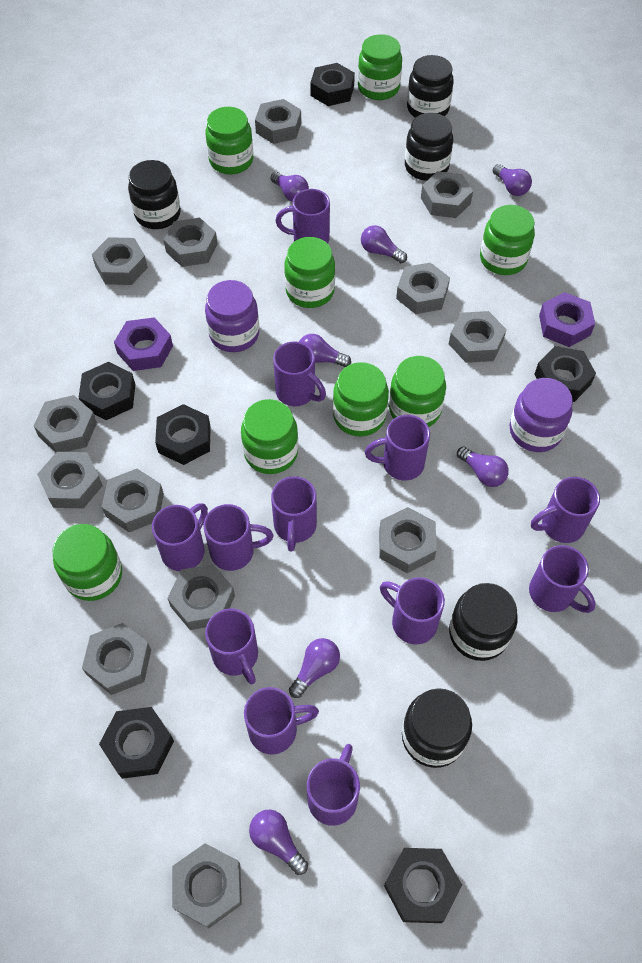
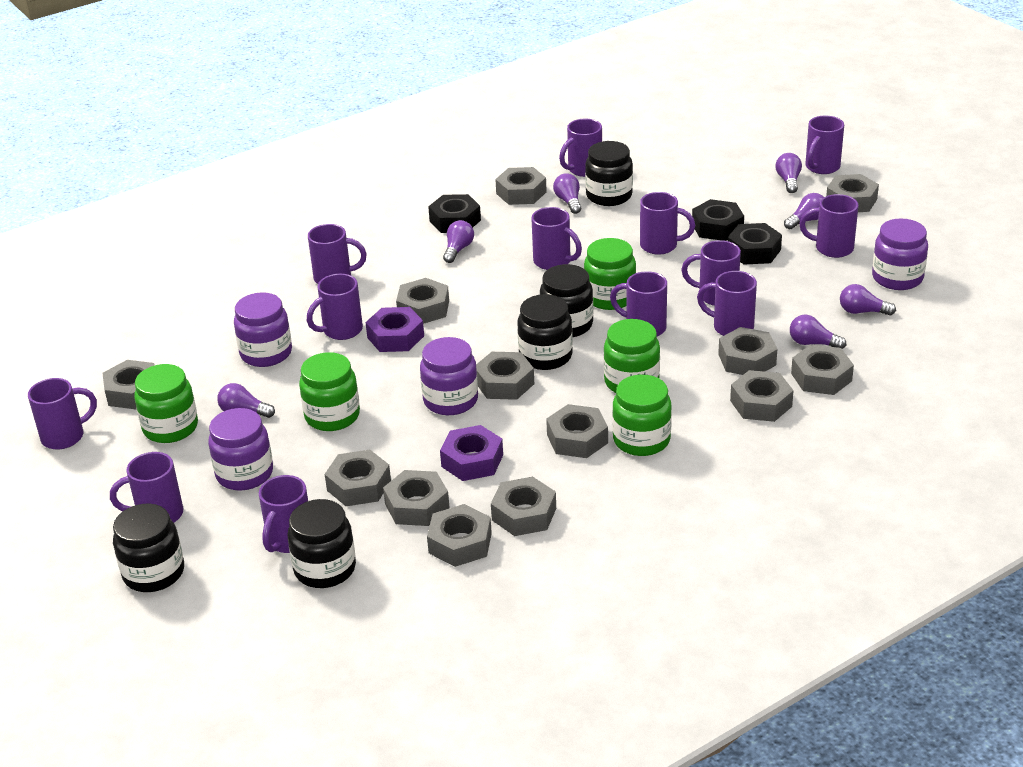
black nut: [79,362,135,420] [99,707,174,779] [155,404,211,465] [310,63,355,106] [384,848,462,923] [534,346,596,402] = 6 -> [428,194,481,233] [692,199,744,241] [728,223,782,264] = 3
green jar: [52,524,122,601] [205,107,254,174] [241,399,298,474] [284,237,335,308] [333,362,389,437] [358,34,402,100] [389,356,446,427] [480,205,535,275] = 8 -> [134,364,198,443] [299,352,360,431] [584,238,636,310] [604,319,660,393] [612,374,672,456] = 5
purple jar: [205,280,259,352] [510,378,573,452] = 2 -> [208,408,273,491] [234,292,292,367] [420,337,478,415] [872,218,928,290] = 4
purple mug: [152,503,208,571] [204,504,273,571] [205,608,258,684] [244,687,319,755] [271,476,317,552] [273,341,326,406] [275,189,330,244] [307,744,360,826] [365,415,430,480] [380,577,445,645] [529,545,596,613] [531,477,600,543] = 12 -> [28,378,97,449] [110,452,183,523] [259,475,308,553] [307,274,363,340] [308,224,367,284] [531,207,582,270] [559,119,602,177] [610,271,667,336] [640,192,695,255] [681,240,741,306] [697,271,757,336] [799,194,859,258] [805,116,844,174] = 13

